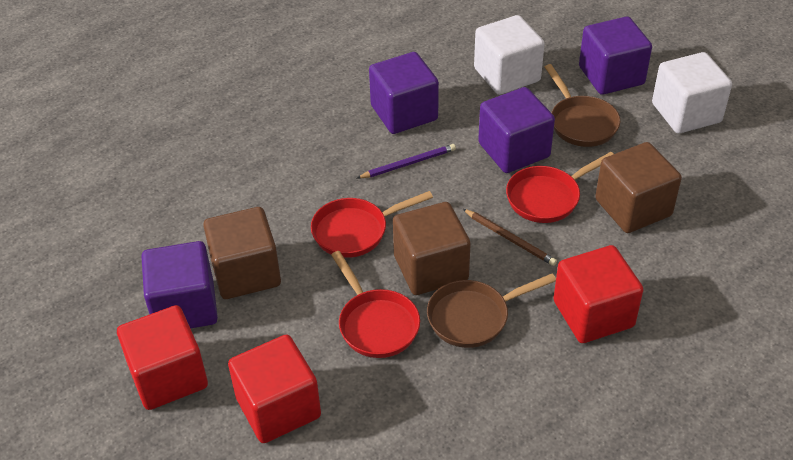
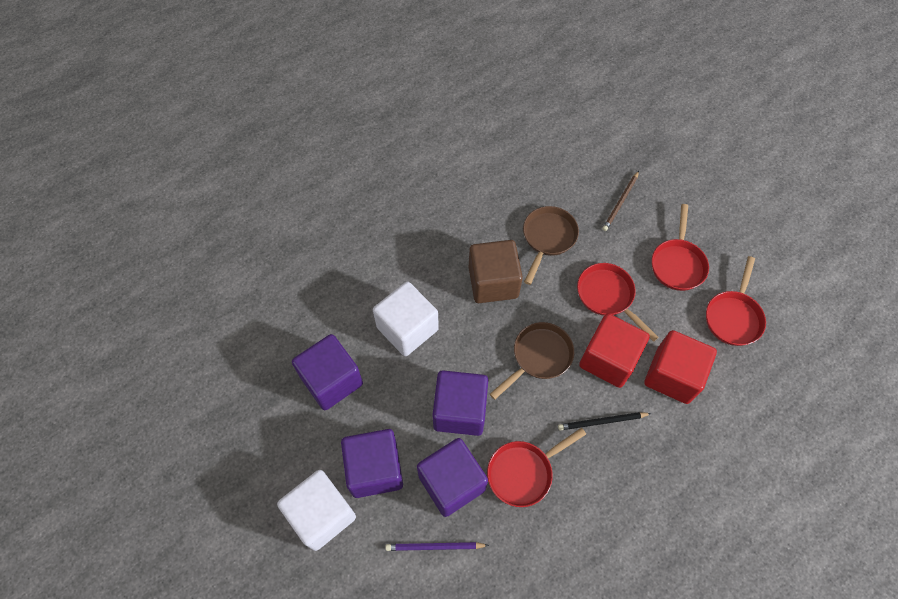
black pencil: none = 0 -> [558,412,652,430] = 1
brown cube: [203,207,281,299] [393,202,471,295] [595,142,682,233] = 3 -> [469,240,523,303] = 1
red cube: [117,305,208,410] [228,335,321,443] [553,245,643,343] = 3 -> [579,314,650,388] [644,330,717,404] = 2
red pan: [311,191,433,258] [331,251,420,358] [506,152,614,223] = 3 -> [487,428,586,507] [577,263,659,342] [652,204,709,291] [706,256,766,346] = 4

